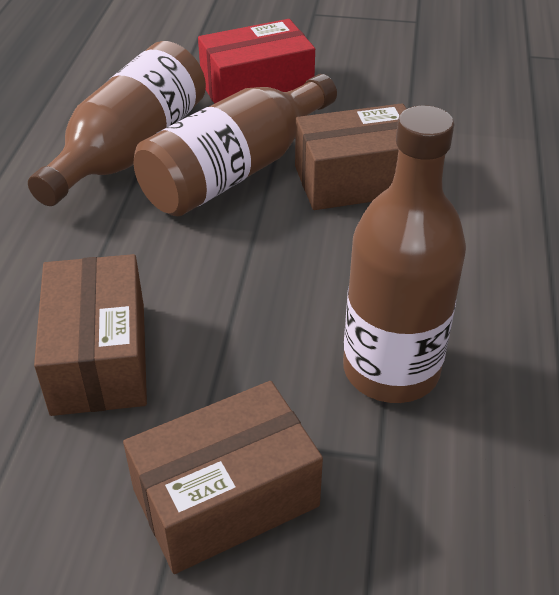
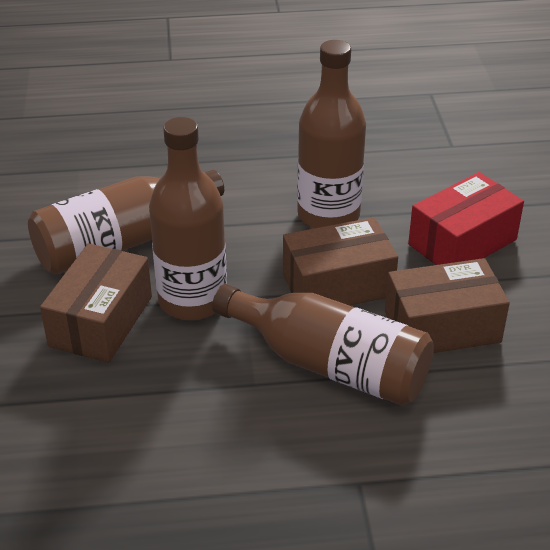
brown bottle: [28,41,206,206] [134,74,337,216] [343,105,466,403] = 3 -> [28,170,224,275] [149,117,227,321] [212,284,434,406] [297,40,366,228] = 4

